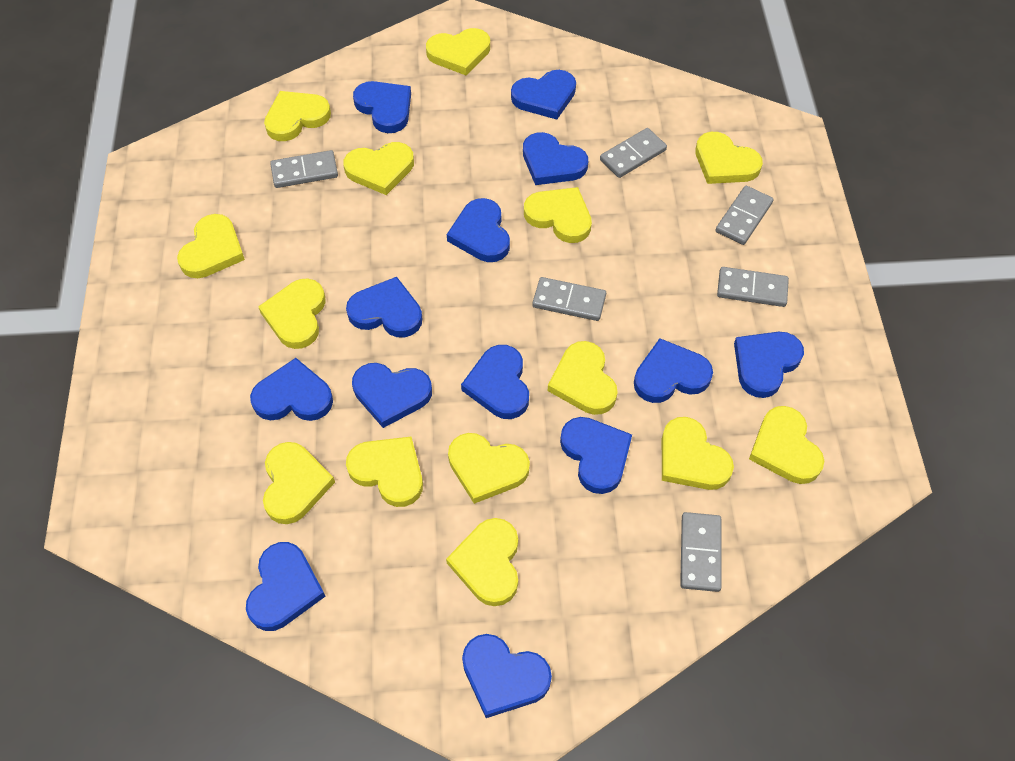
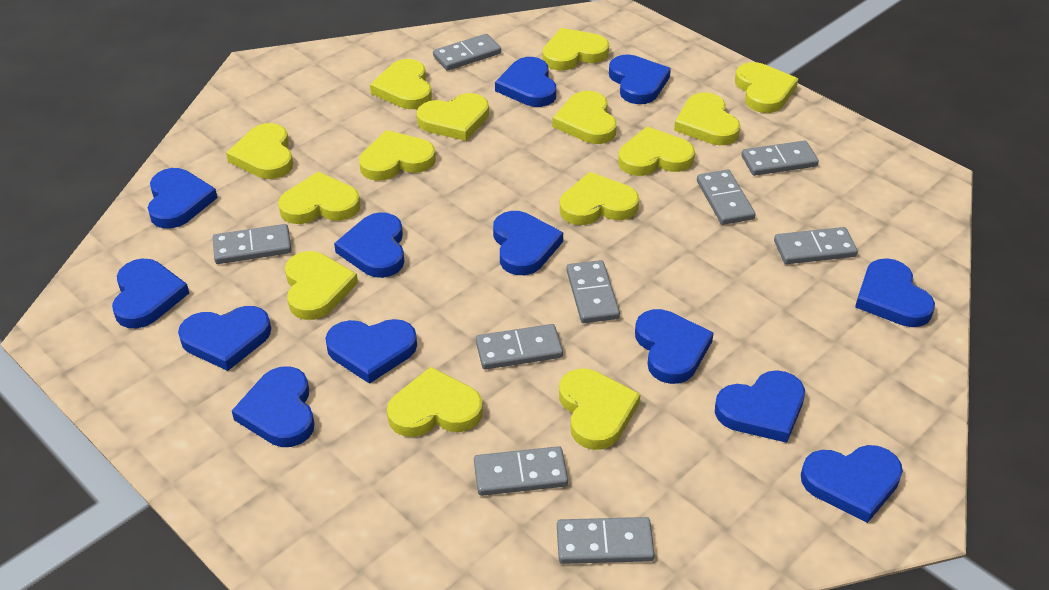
grey domino: [270,150,338,188] [532,277,606,321] [600,128,667,178] [680,512,722,592] [716,186,773,245] [717,267,789,307] = 6 -> [213,224,291,264] [433,34,501,71] [474,446,568,496] [476,324,563,370] [557,517,655,564] [566,260,620,323] [697,170,755,225] [741,140,819,176] [774,227,858,264] = 9

